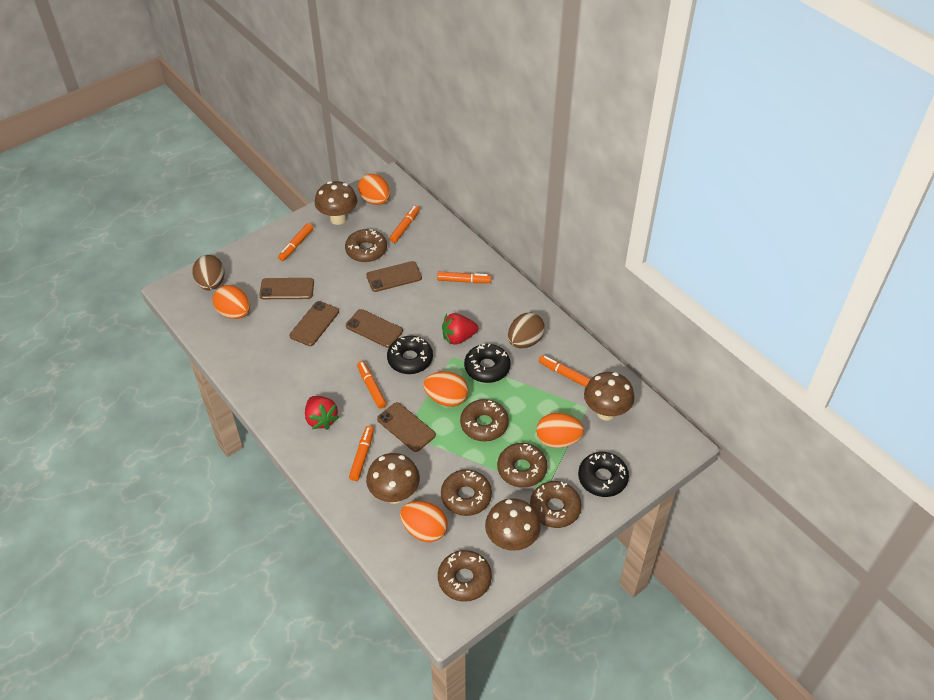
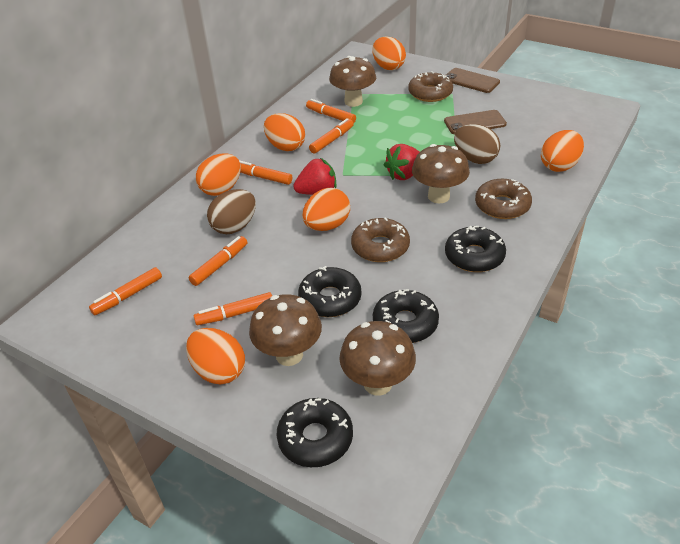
black donut: [387,336,433,374] [464,343,511,383] [578,452,629,497] = 3 -> [277,398,353,467] [298,266,361,317] [373,289,439,343] [445,226,506,272] = 4
brown donut: [345,229,387,262] [438,550,492,602] [441,469,492,516] [460,399,509,441] [497,443,547,488] [530,481,582,528] = 6 -> [351,218,410,262] [408,71,453,102] [475,179,532,219] = 3
brown phone: [259,278,314,299] [289,301,339,346] [346,309,403,348] [366,261,422,292] [377,402,436,452] = 5 -> [444,110,507,134] [446,68,500,93] = 2
orange egg: [213,285,250,319] [358,174,390,205] [400,501,448,542] [423,371,468,407] [536,413,584,448] = 5 -> [186,328,245,385] [196,153,241,196] [264,113,305,151] [302,188,350,231] [372,36,406,70] [541,130,584,172] = 6

